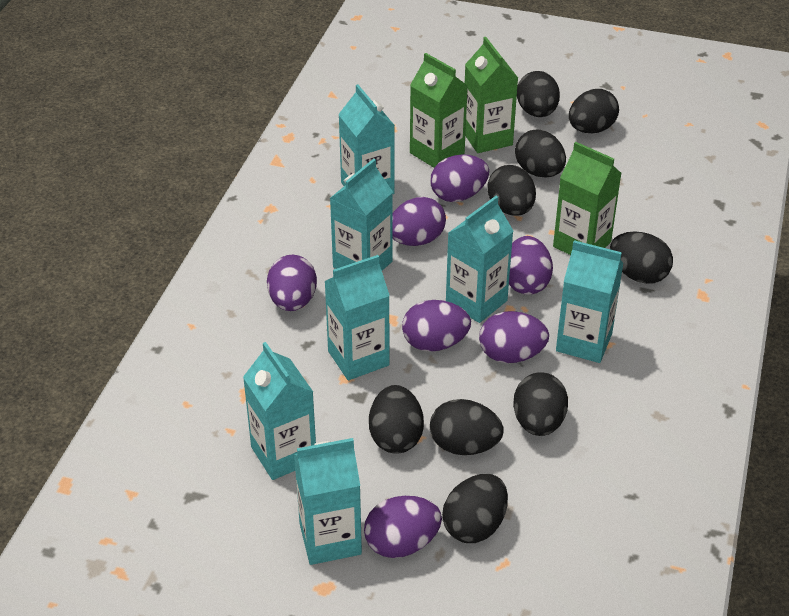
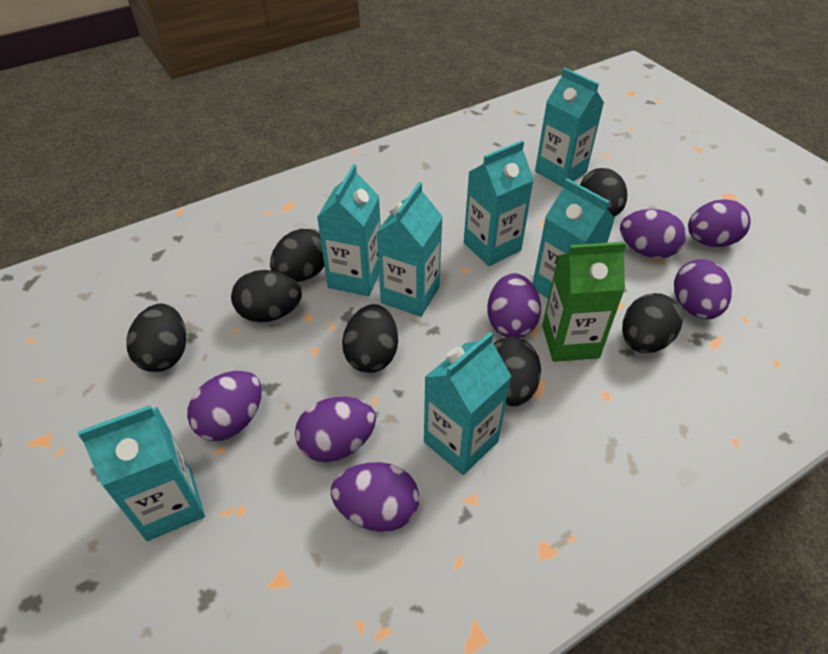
black egg: [369,385,424,454] [430,399,504,455] [442,474,508,543] [487,165,536,216] [513,372,568,436] [515,129,566,177] [517,71,560,117] [569,89,619,133] [610,231,673,284] = 9 -> [126,303,186,372] [231,270,302,323] [270,229,324,282] [342,304,398,373] [493,337,541,406] [580,168,627,217] [622,293,683,353] = 7
green carton: [410,53,468,168] [465,37,518,153] [553,142,622,255] = 3 -> [542,242,626,362] = 1

